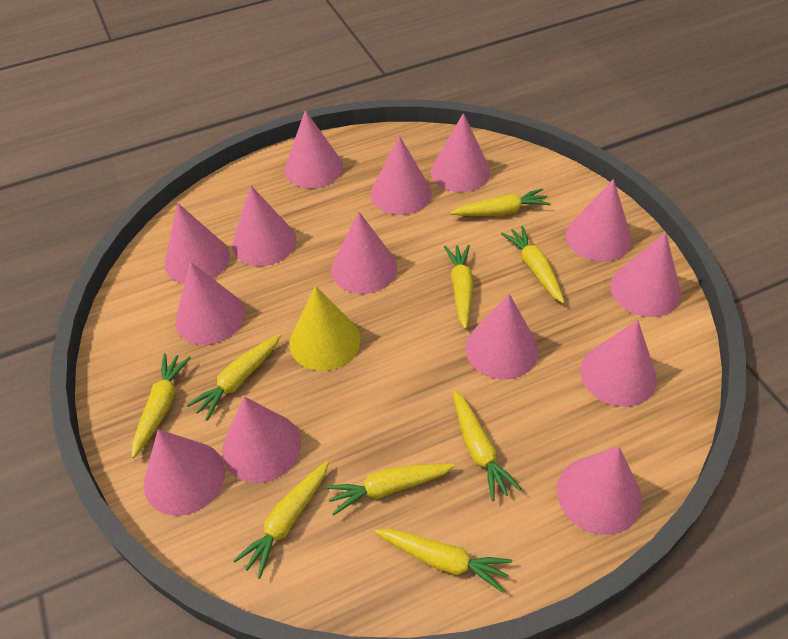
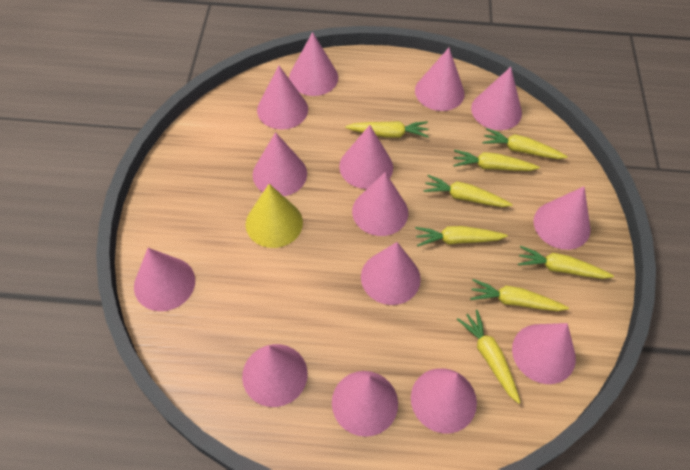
yellow carrot: [132,353,191,458] [187,334,281,421] [233,461,329,579] [325,463,455,516] [374,529,512,593] [444,245,474,329] [450,188,551,216] [453,390,522,501] [501,226,565,303] = 9 -> [345,121,429,138] [415,226,508,247] [423,175,512,207] [453,150,540,171] [457,310,521,404] [470,279,569,311] [482,128,568,159] [518,246,614,279] = 8

